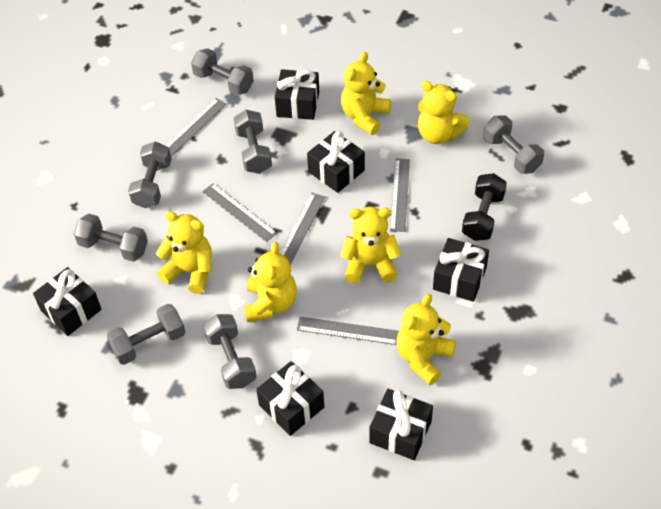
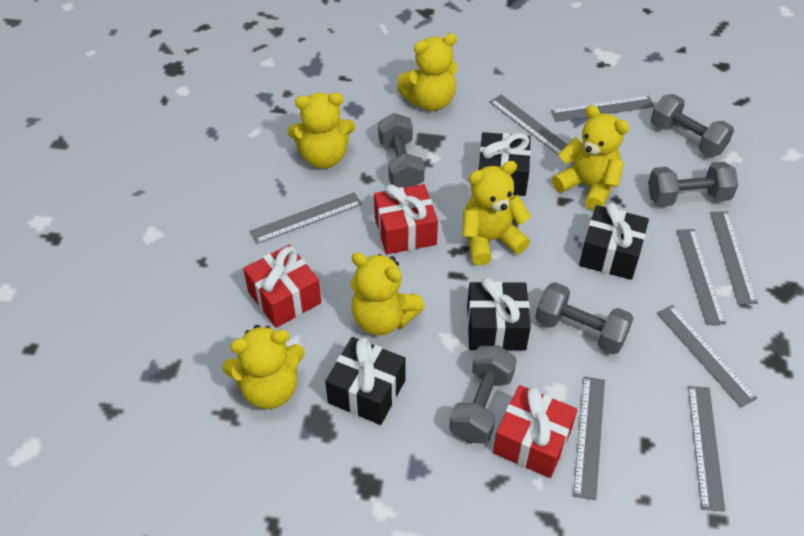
black dumbbell: [462,173,507,241] = 1 -> none = 0
black gift: [33,267,102,336] [256,361,324,436] [275,69,319,120] [307,131,365,193] [369,389,433,460] [433,238,489,302] = 6 -> [325,337,406,425] [467,277,531,351] [478,132,531,196] [579,203,649,280] = 4
grey dumbbell: [74,214,148,262] [107,304,185,365] [128,141,172,208] [191,48,254,95] [203,314,257,389] [234,110,272,174] [483,115,544,174] = 7 -> [378,113,425,188] [449,346,517,444] [535,282,633,354] [648,162,738,207] [651,94,734,157] = 5
grey ruler: [165,98,227,157] [202,183,277,242] [280,193,325,265] [297,317,399,345] [390,158,410,232] = 5 -> [250,192,362,244] [489,95,568,154] [551,95,655,122] [573,376,605,500] [657,305,757,408] [676,229,726,325] [688,386,725,512] [710,211,758,304] = 8
red gift: none = 0 -> [243,244,321,328] [374,184,438,254] [493,385,577,478] = 3

